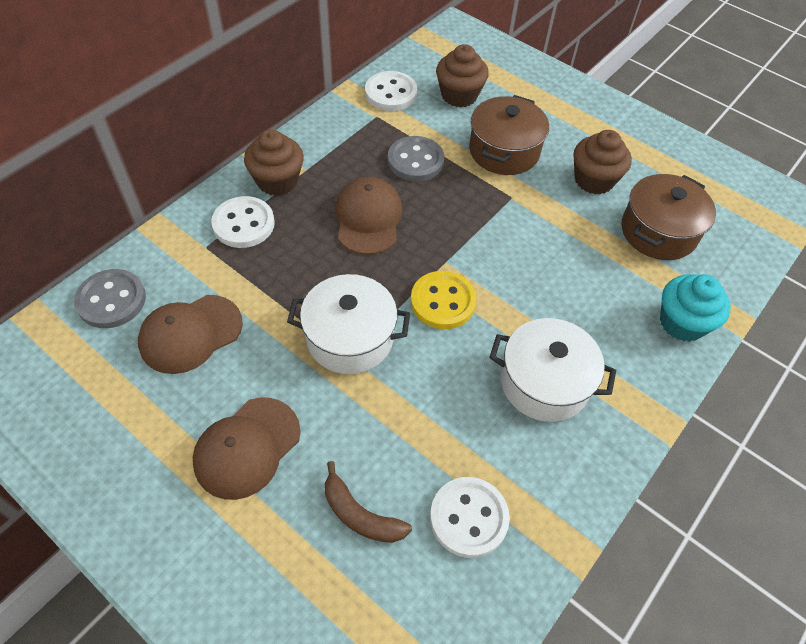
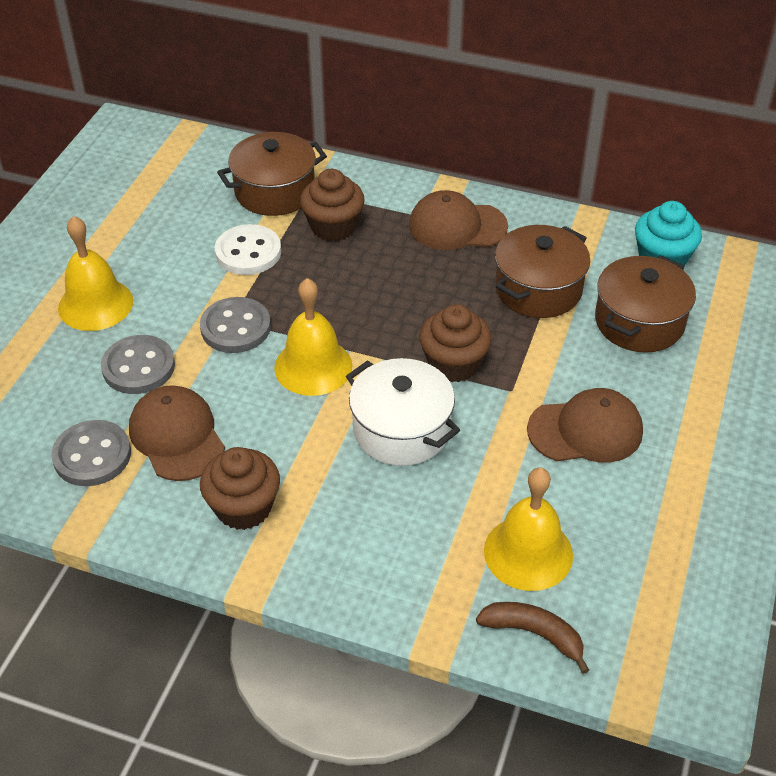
brown pot: [469,95,549,175] [622,174,716,260] = 2 -> [217,132,327,216] [495,225,590,318] [595,255,696,352] = 3
grey button: [74,269,146,328] [388,136,444,182] = 2 -> [51,420,131,486] [101,335,175,394] [200,297,271,353] = 3
white button: [211,196,275,248] [365,71,417,111] [430,477,510,558] = 3 -> [215,224,281,275] = 1
white pot: [287,274,410,374] [489,318,616,422] = 2 -> [346,358,460,466] = 1
yellow bell: none = 0 -> [58,216,133,331] [274,278,352,396] [484,468,573,591] = 3
yellow button: [411,271,476,329] = 1 -> none = 0

